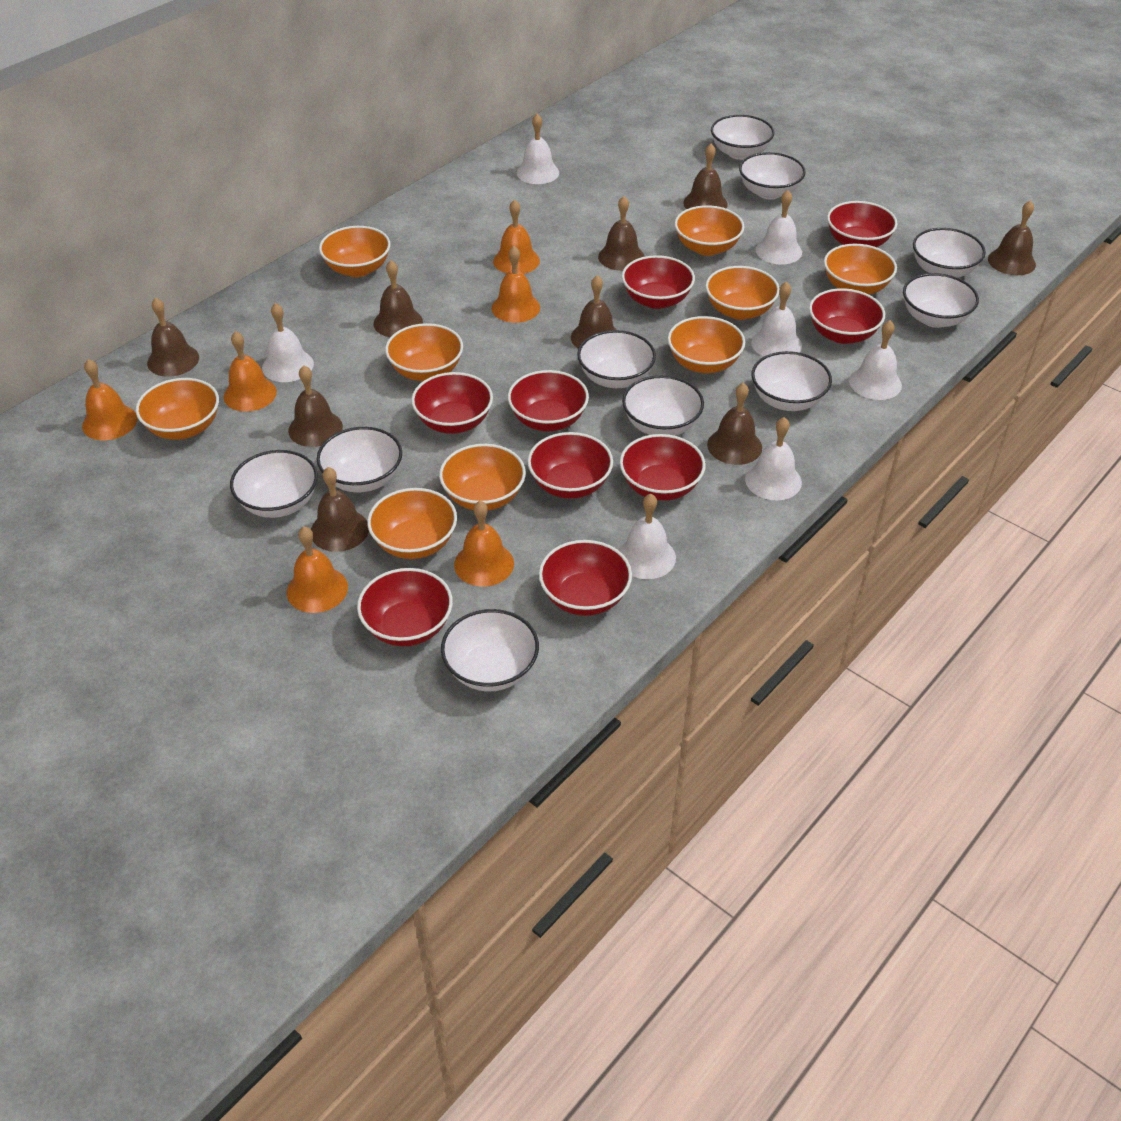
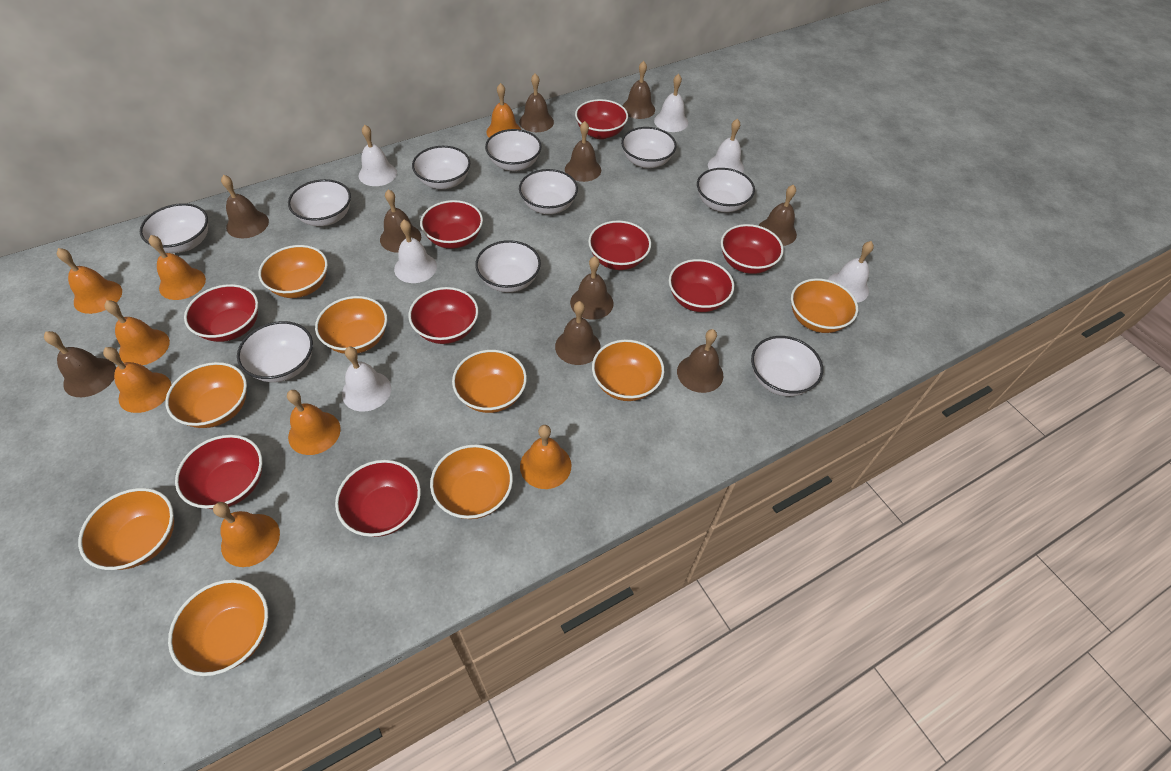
brown bell: [147,297,199,377] [288,365,343,447] [311,467,369,552] [373,260,423,337] [571,275,616,349] [598,196,645,271] [683,144,728,209] [707,383,762,465] [988,200,1036,275] = 9 -> [44,331,116,397] [221,175,269,238] [380,189,421,253] [519,73,554,132] [555,301,601,365] [565,121,601,182] [570,256,614,320] [622,61,655,119] [677,329,723,393] [758,184,797,246] = 10
orange bell: [82,359,137,440] [223,331,277,412] [287,527,348,613] [454,501,514,587] [492,246,540,323] [493,200,540,274] = 6 -> [57,248,122,314] [103,347,171,413] [104,300,170,365] [149,235,206,300] [213,502,280,567] [287,390,341,455] [487,83,521,138] [520,425,571,489] = 8
white bell: [262,303,314,382] [517,114,559,184] [618,494,676,579] [745,417,802,500] [751,281,802,357] [756,190,802,265] [849,320,902,400] = 7 -> [342,347,391,412] [359,125,397,186] [394,220,437,283] [654,74,688,132] [708,118,744,173] [828,241,874,303] = 6

